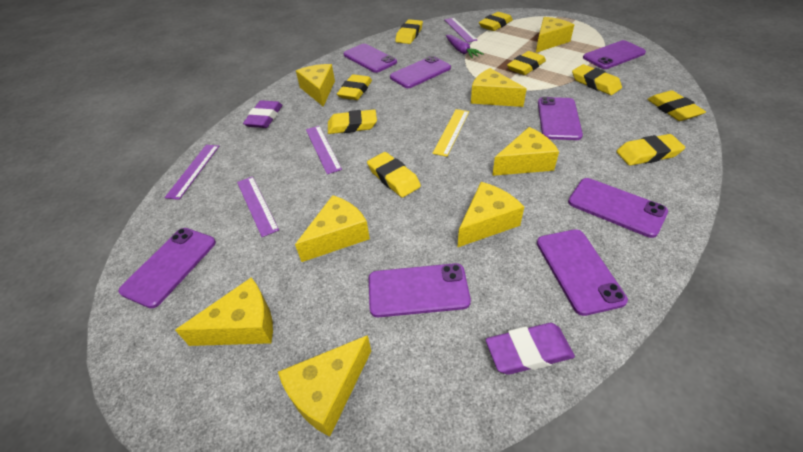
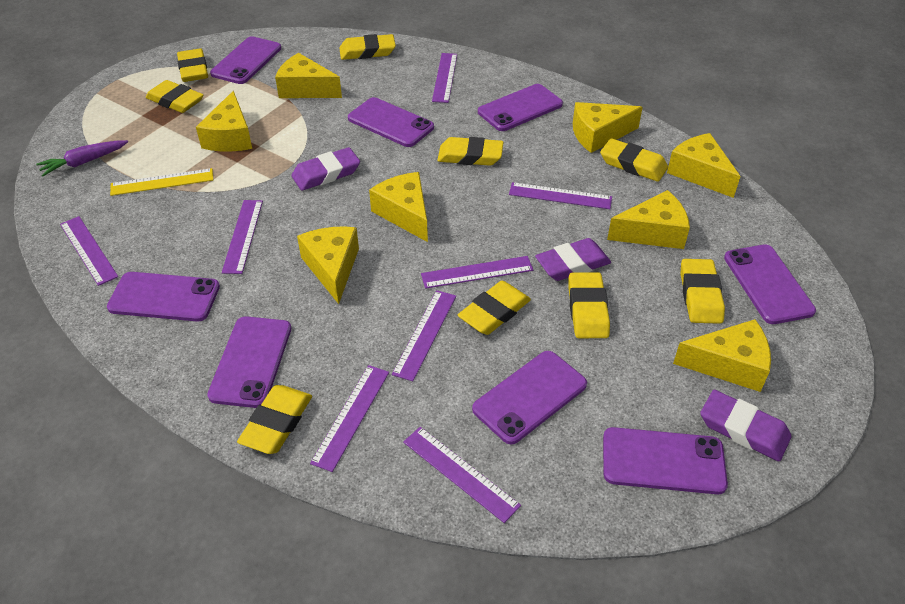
purple eraser: [243,100,282,128] [486,323,575,375] = 2 -> [291,147,360,191] [535,238,611,281] [700,390,791,461] = 3
purple ruler: [165,145,219,200] [237,176,279,237] [306,126,342,174] [444,18,477,43] = 4 -> [60,216,118,286] [222,200,263,274] [310,365,389,472] [392,290,456,381] [403,427,521,523] [421,256,533,289] [432,53,457,103] [509,182,612,209] = 8

